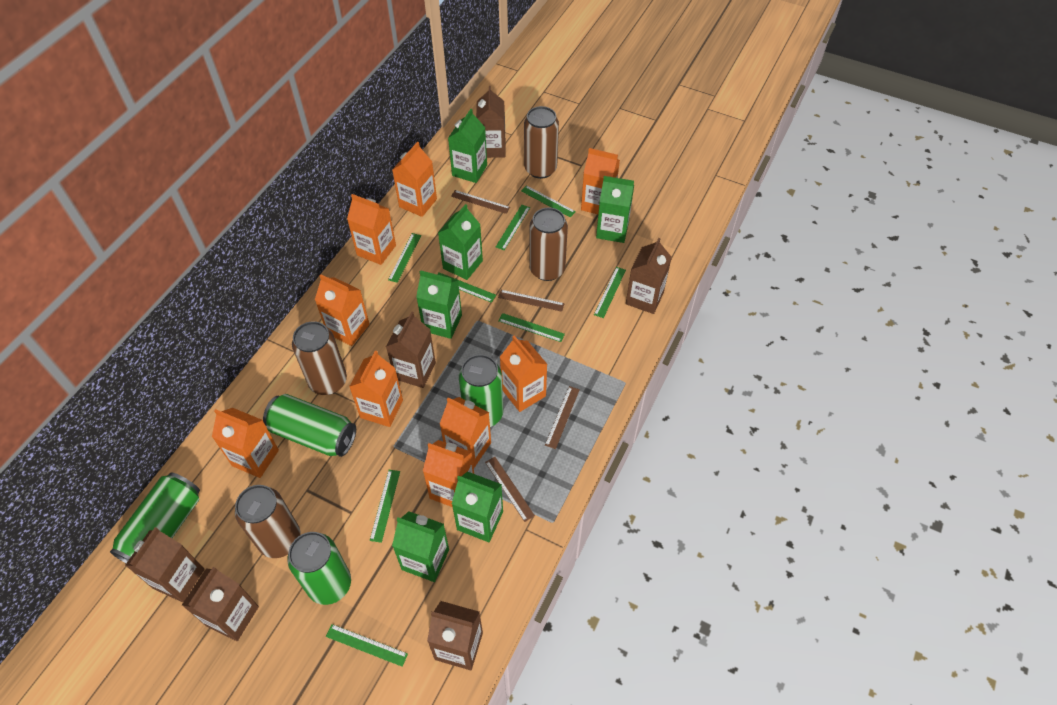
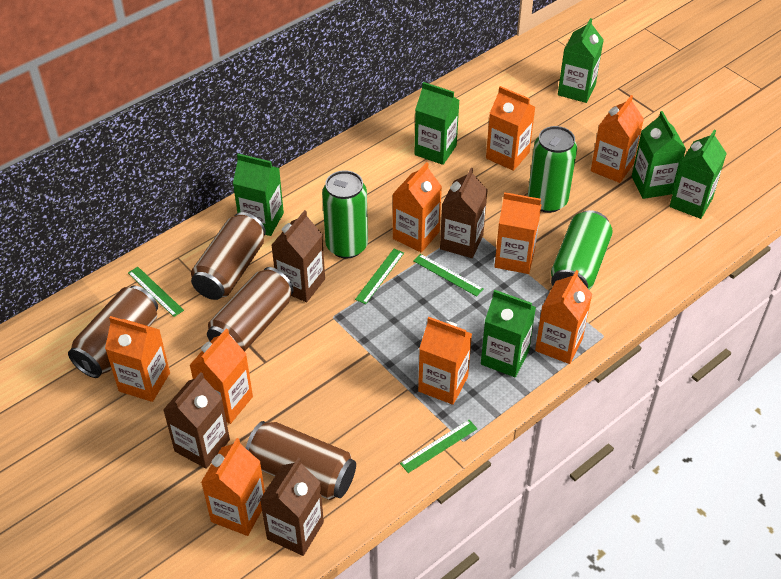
brown carton: [125,527,204,602] [182,567,259,641] [386,311,436,388] [427,601,483,670] [476,86,505,158] [626,238,672,314] = 6 -> [163,372,230,469] [260,457,324,556] [271,210,325,302] [440,168,488,258] = 4
brown ruler: [451,190,510,214] [485,457,535,522] [498,290,565,312] [545,386,580,449] = 4 -> none = 0
green can: [110,472,200,563] [263,394,356,457] [288,532,351,605] [459,354,504,427] = 4 -> [322,170,368,258] [528,126,577,213] [551,210,613,290] = 3
green ruler: [326,624,408,667] [370,470,400,543] [388,233,421,283] [437,272,496,303] [496,205,530,250] [499,313,565,342] [521,185,576,217] [594,267,626,318] = 8 -> [128,267,184,317] [355,249,404,304] [400,420,478,473] [413,254,484,297] = 4

